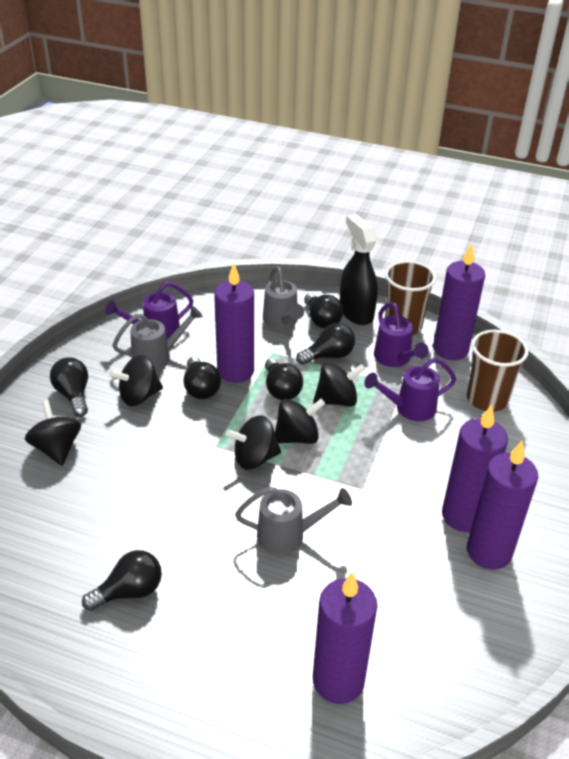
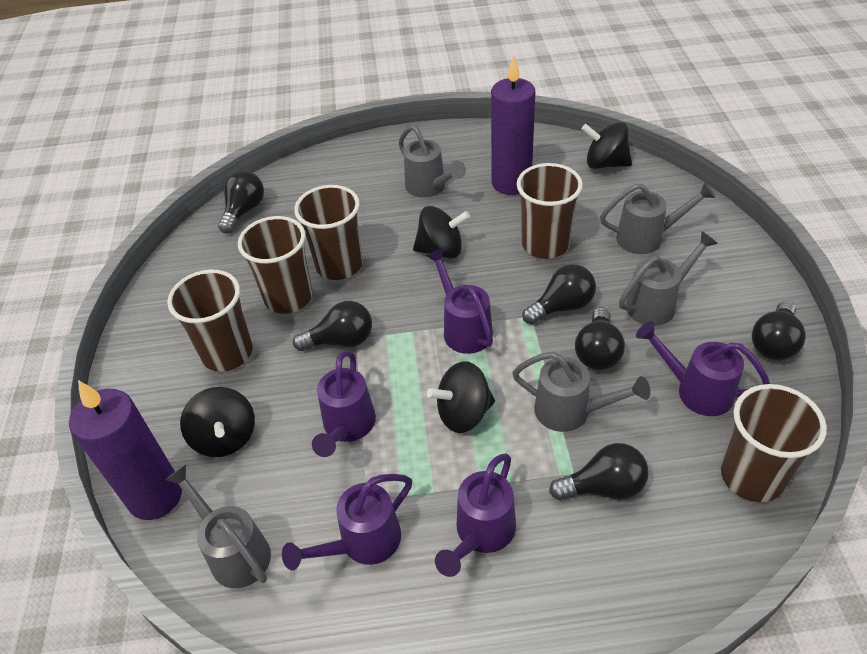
black spinning top: [25,400,81,465] [109,355,163,406] [226,415,281,470] [275,399,325,444] [313,362,365,407] = 5 -> [180,387,255,457] [413,206,470,259] [427,361,495,433] [582,122,632,169] = 4
black spray bottle: [340,214,378,325] = 1 -> none = 0
brown cup: [385,261,436,335] [467,330,529,412] = 2 -> [167,270,253,372] [238,216,313,314] [294,185,363,280] [516,163,583,259] [721,384,827,502] = 5
grey watering can: [112,306,203,371] [235,487,352,555] [263,266,304,329] = 3 -> [165,464,271,588] [399,125,466,198] [512,352,650,432] [600,182,716,254] [619,231,718,326] = 5
purple candle: [214,263,254,383] [313,572,378,704] [433,243,485,360] [442,405,508,532] [467,441,538,570] = 5 -> [69,380,182,520] [491,55,535,195] = 2
purple watering can: [105,281,193,339] [364,358,456,421] [374,302,429,367] = 3 -> [282,474,412,571] [312,350,376,457] [426,248,493,354] [435,453,516,577] [636,321,770,416] = 5

